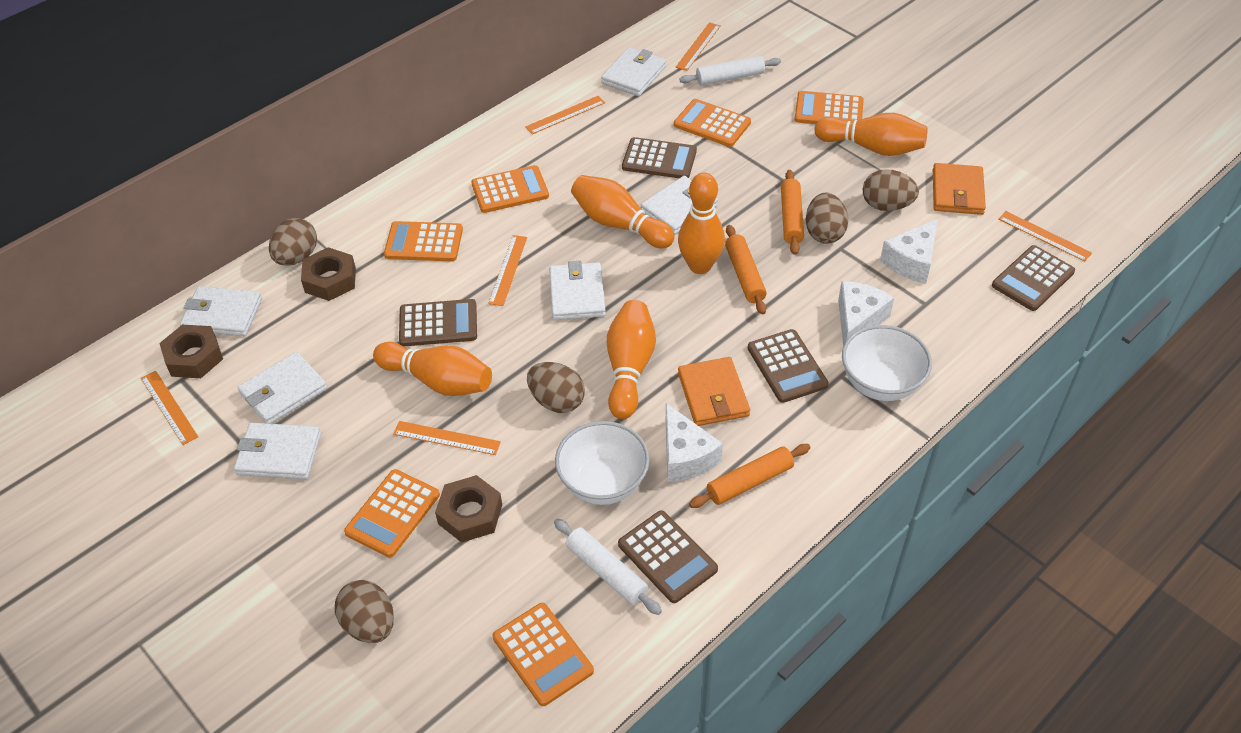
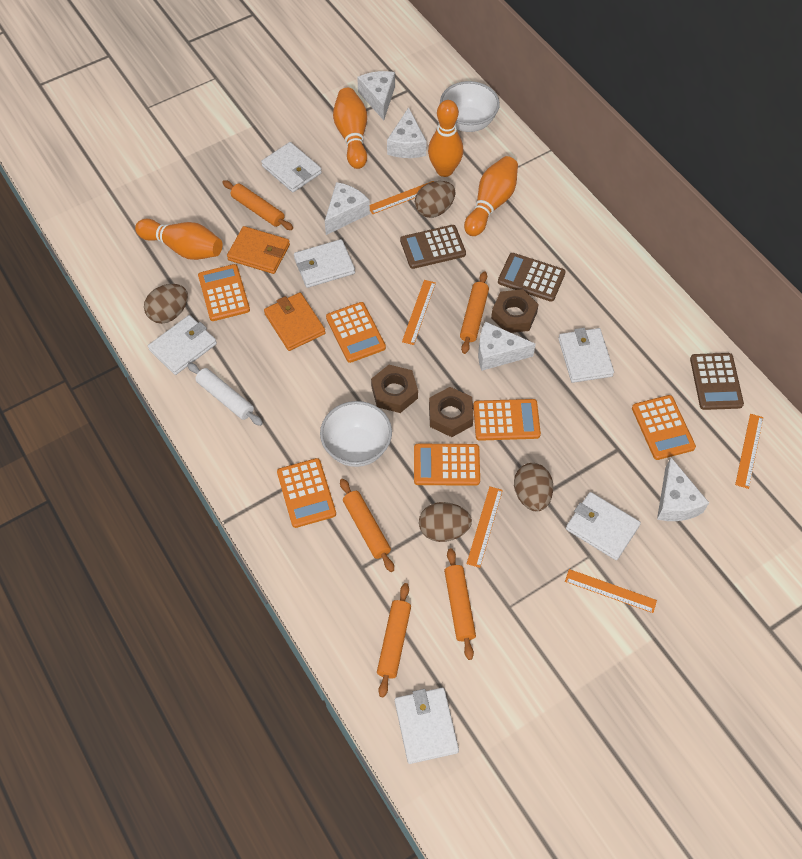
brown calculator: [399,299,477,346] [618,510,718,603] [622,137,697,178] [748,329,829,403] [992,245,1075,311] = 5 -> [400,225,466,269] [498,253,566,302] [690,353,744,410] = 3
brown egg: [269,218,317,266] [335,580,394,643] [527,362,585,413] [806,192,848,244] [863,169,919,211] = 5 -> [144,284,188,324] [415,181,455,218] [419,502,472,542] [514,463,553,511] = 4
orange bowling pin: [373,342,492,396] [571,175,675,248] [607,300,656,419] [678,173,725,274] [814,113,927,156] = 5 -> [135,219,223,260] [333,88,367,169] [428,100,463,177] [464,156,518,236] = 4
orange rolling pin: [689,444,810,508] [725,225,767,315] [781,170,804,255] = 3 -> [222,180,293,230] [340,479,394,572] [377,583,411,697] [444,548,476,660] [460,271,489,354] = 5
orange ruler: [141,371,198,445] [393,421,501,455] [488,235,527,306] [525,96,605,134] [676,22,721,71] [999,211,1092,262] = 6 -> [370,181,434,214] [402,280,436,345] [467,487,503,568] [565,569,657,613] [735,414,763,489] = 5
white cheese: [666,403,723,482] [838,281,894,347] [880,219,938,284] = 3 -> [325,182,370,235] [357,71,395,120] [387,107,427,158] [478,322,536,371] [657,457,709,521] = 5
white rolling pin: [554,519,662,615] [679,56,781,85] = 2 -> [187,363,263,426] = 1

